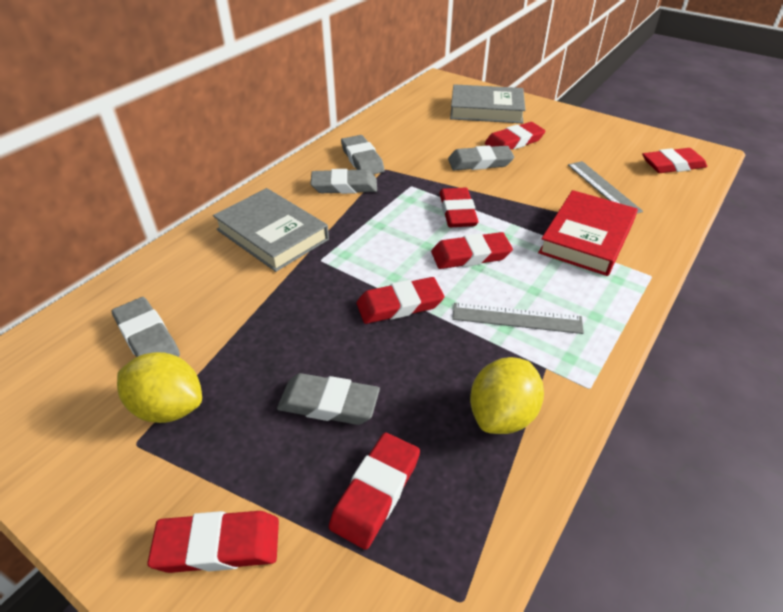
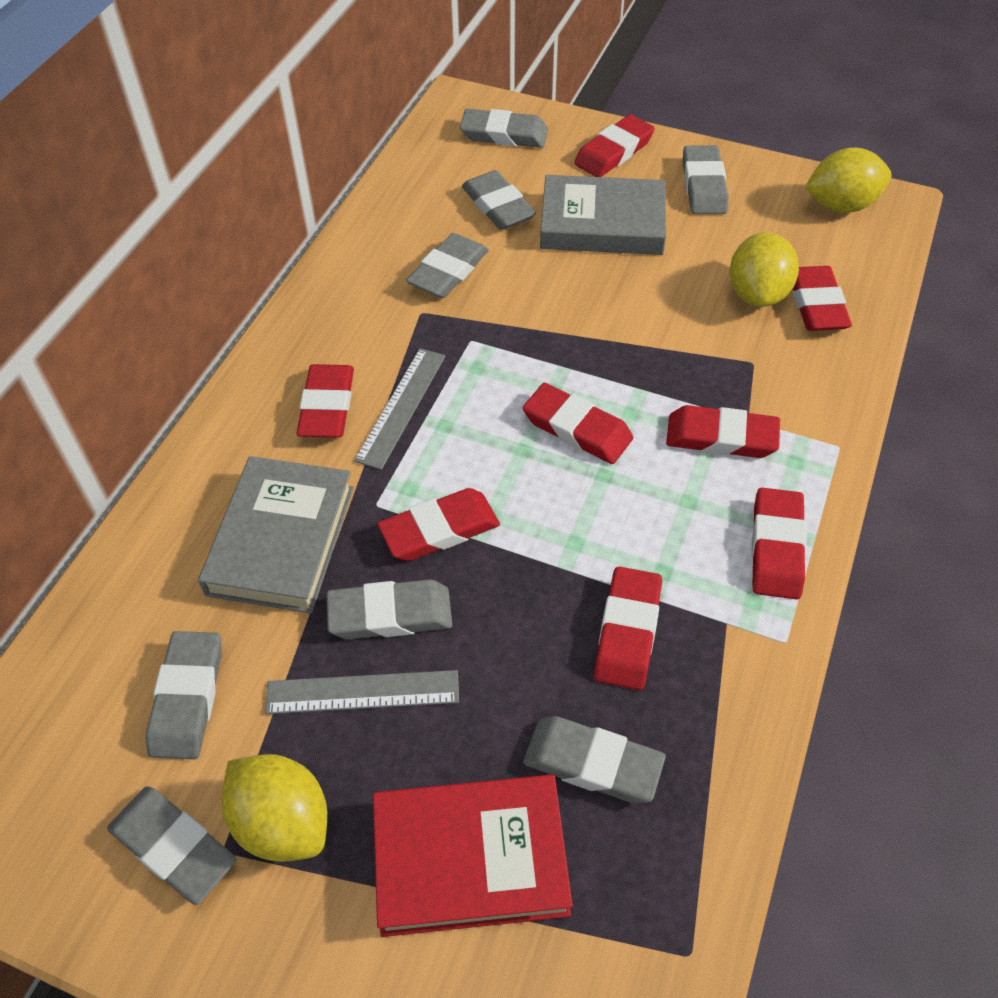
grey eraser: [112,297,180,357] [277,373,380,425] [310,169,377,194] [341,135,385,174] [448,145,514,170] = 5 -> [107,786,237,905] [146,631,222,759] [326,579,452,639] [406,233,489,298] [460,109,548,148] [462,170,536,230] [523,716,666,804] [683,145,729,214] = 8
red eraser: [147,511,279,573] [329,433,420,550] [356,277,445,324] [431,232,513,269] [439,188,479,227] [485,122,545,150] [642,148,707,173] = 7 -> [297,364,354,438] [377,488,500,561] [523,383,633,464] [574,115,655,177] [594,566,662,690] [666,405,780,458] [751,488,807,599] [793,266,852,331] = 8
yellow lemon: [117,352,202,423] [470,357,544,434] = 2 -> [222,754,327,862] [730,232,799,307] [805,147,892,213] = 3

